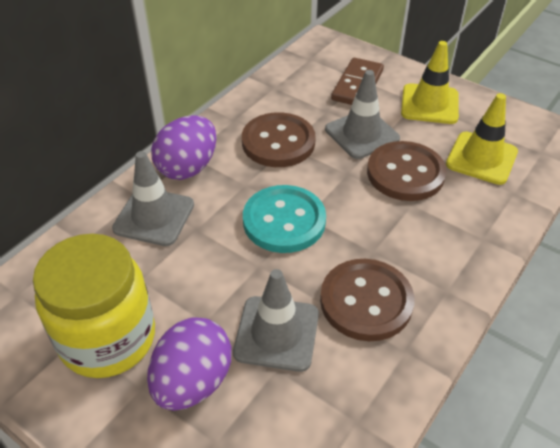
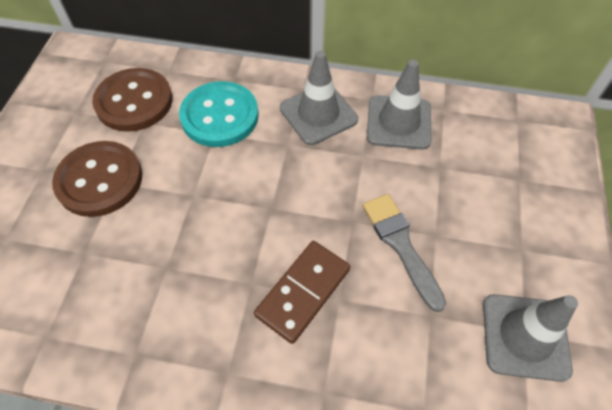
brown button: [242,112,316,167] [320,259,414,341] [367,141,446,201] = 3 -> [52,141,142,217] [92,68,172,132] = 2
grey brush: none = 0 -> [363,194,446,312] = 1
purple egg: [147,317,231,411] [151,115,217,180] = 2 -> none = 0
yellow jar: [33,234,155,378] = 1 -> none = 0
yellow traffic cone: [401,41,459,124] [446,93,518,185] = 2 -> none = 0

